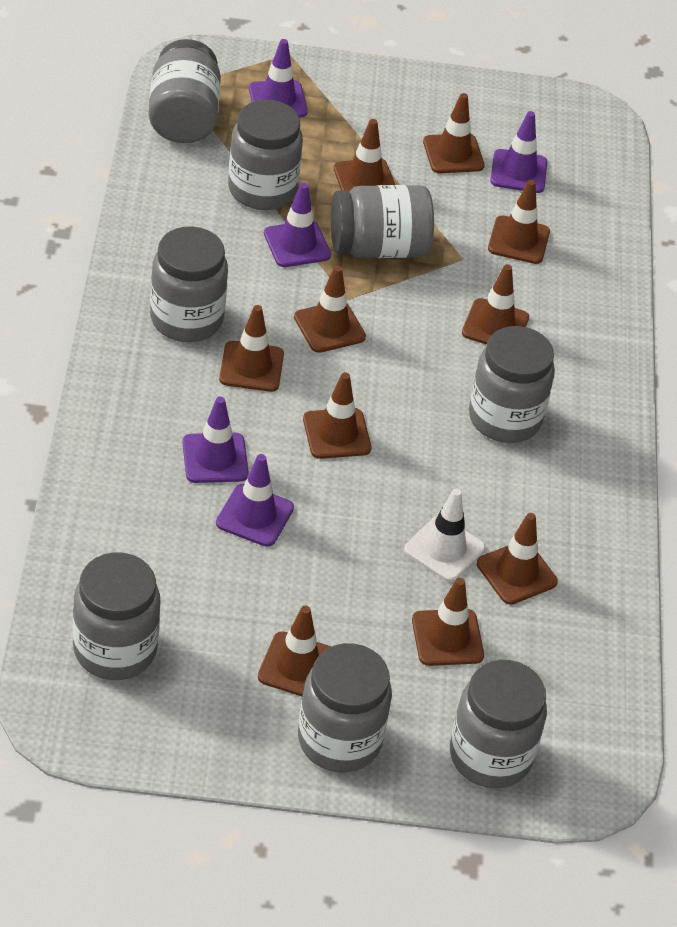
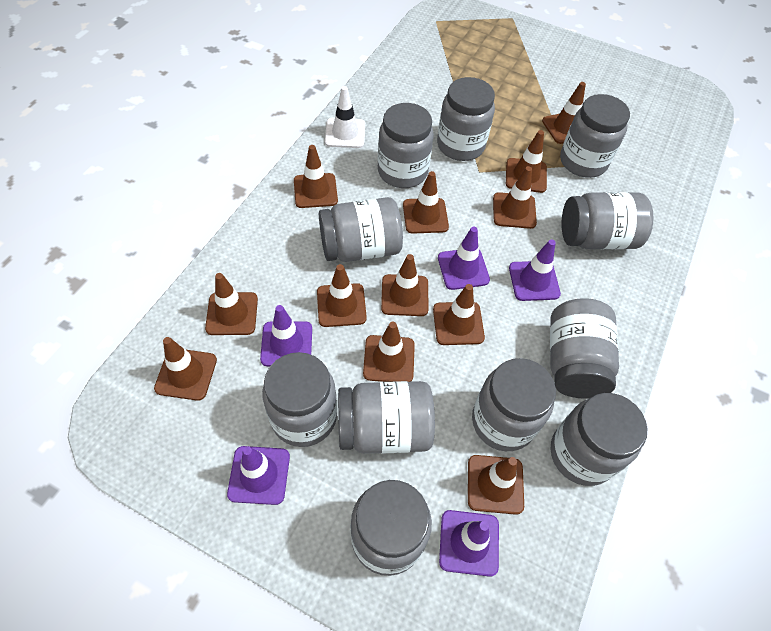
brown traffic cone: [219,305,284,392] [258,606,331,696] [294,266,366,353] [303,372,371,459] [334,119,395,191] [412,578,484,666] [423,93,485,173] [462,264,529,345] [477,513,558,605] [488,180,550,264] = 10 -> [154,337,217,401] [205,273,258,335] [294,145,338,208] [317,264,367,327] [363,322,415,382] [381,254,429,316] [403,171,449,234] [433,284,485,345] [468,455,524,515] [493,166,537,229] [506,130,547,193] [542,82,586,144] = 12
grey jar: [73,552,160,680] [148,39,221,143] [150,226,228,342] [228,100,303,210] [298,643,392,772] [331,185,434,258] [450,660,547,788] [469,326,555,443] = 8 -> [262,352,337,447] [319,197,403,262] [338,381,435,454] [350,480,432,576] [378,103,434,188] [437,77,495,161] [472,358,556,451] [550,298,619,399] [551,393,648,486] [560,94,630,178] [561,192,654,250] = 11

